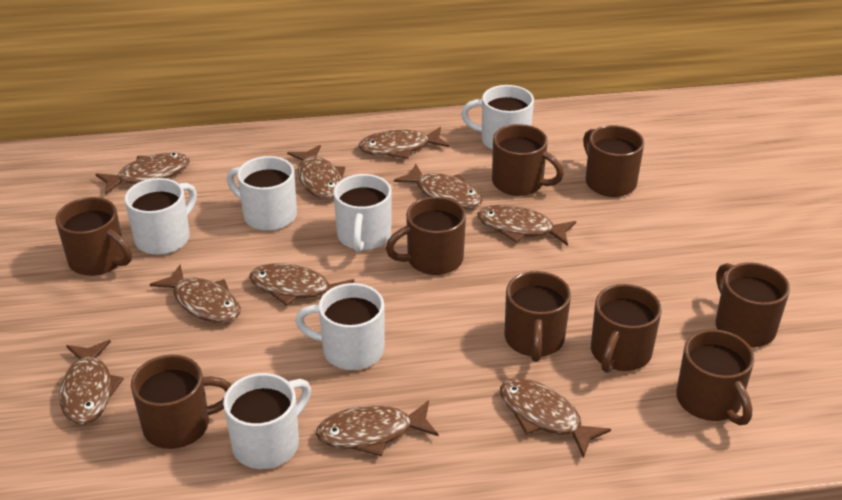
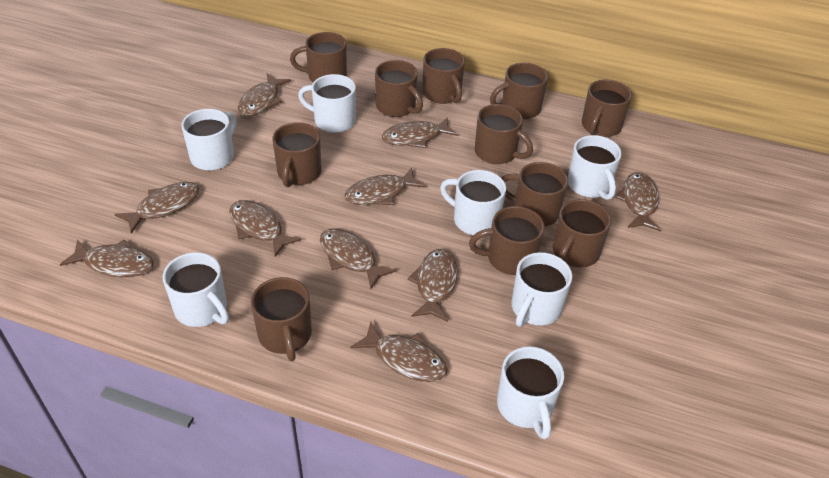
brown mug: [56,197,132,276] [131,355,231,449] [386,196,466,275] [492,124,564,196] [504,271,571,362] [583,125,644,197] [591,284,662,373] [677,329,755,425] [716,262,790,347] = 9 -> [251,277,312,361] [272,122,322,187] [290,32,347,82] [375,60,423,117] [422,48,465,104] [469,206,545,275] [475,104,533,164] [490,63,548,119] [501,162,568,227] [553,199,611,267] [582,80,632,137] = 11
white mug: [125,178,197,255] [223,373,311,469] [227,156,297,231] [295,283,384,370] [334,174,392,253] [461,85,534,150] = 6 -> [163,252,229,327] [181,109,237,171] [298,74,356,133] [440,170,506,235] [497,346,564,440] [511,252,572,327] [568,135,622,200] = 7

